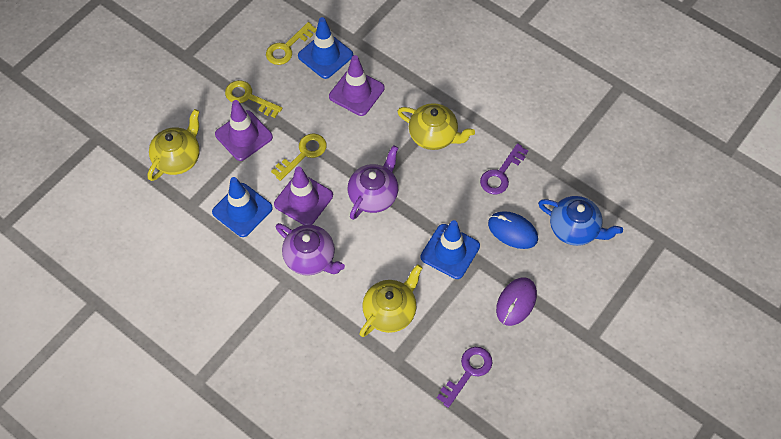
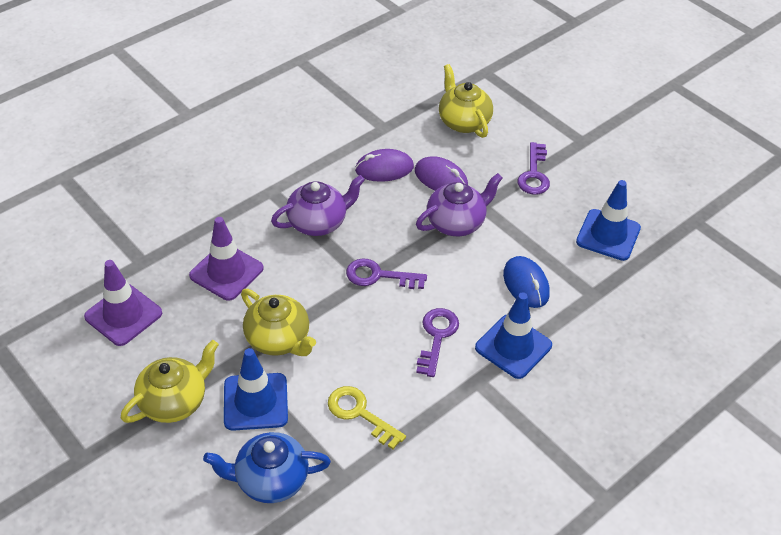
purple key: [437,347,492,408] [480,143,528,194] = 2 -> [346,258,427,289] [416,308,459,377] [518,142,550,195] = 3
purple mouse: [496,277,537,326] = 1 -> [355,149,414,182] [415,156,468,191] = 2
purple traffic cone: [215,100,273,161] [274,166,333,225] [329,55,384,116] = 3 -> [84,260,162,346] [189,217,264,301] = 2
yellow key: [225,80,283,118] [266,22,317,65] [271,134,327,181] = 3 -> [328,386,406,449] = 1

